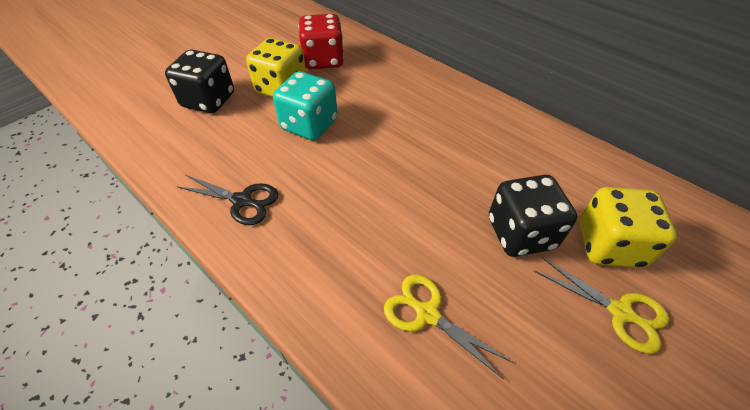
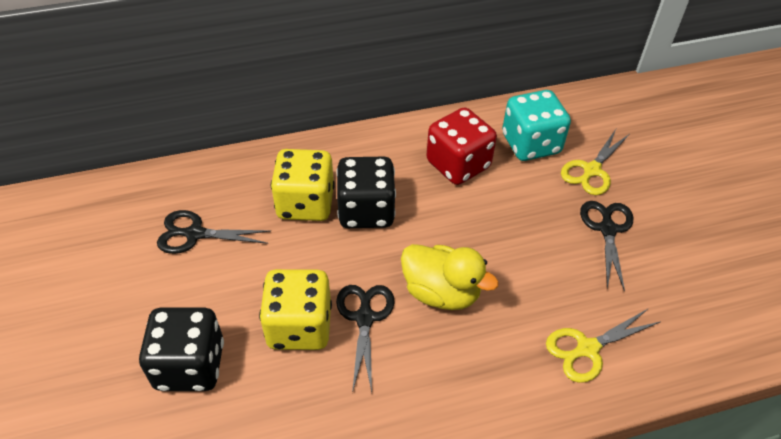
black scissors: [176,175,278,225] = 1 -> [157,210,271,254] [336,285,395,393] [580,201,633,292] = 3
yellow duck: none = 0 -> [401,244,499,310] = 1

